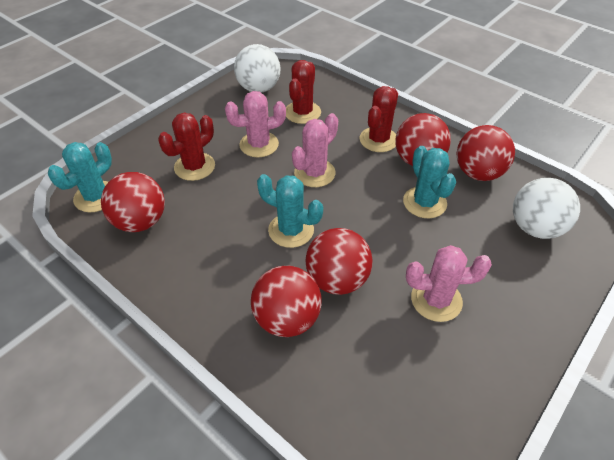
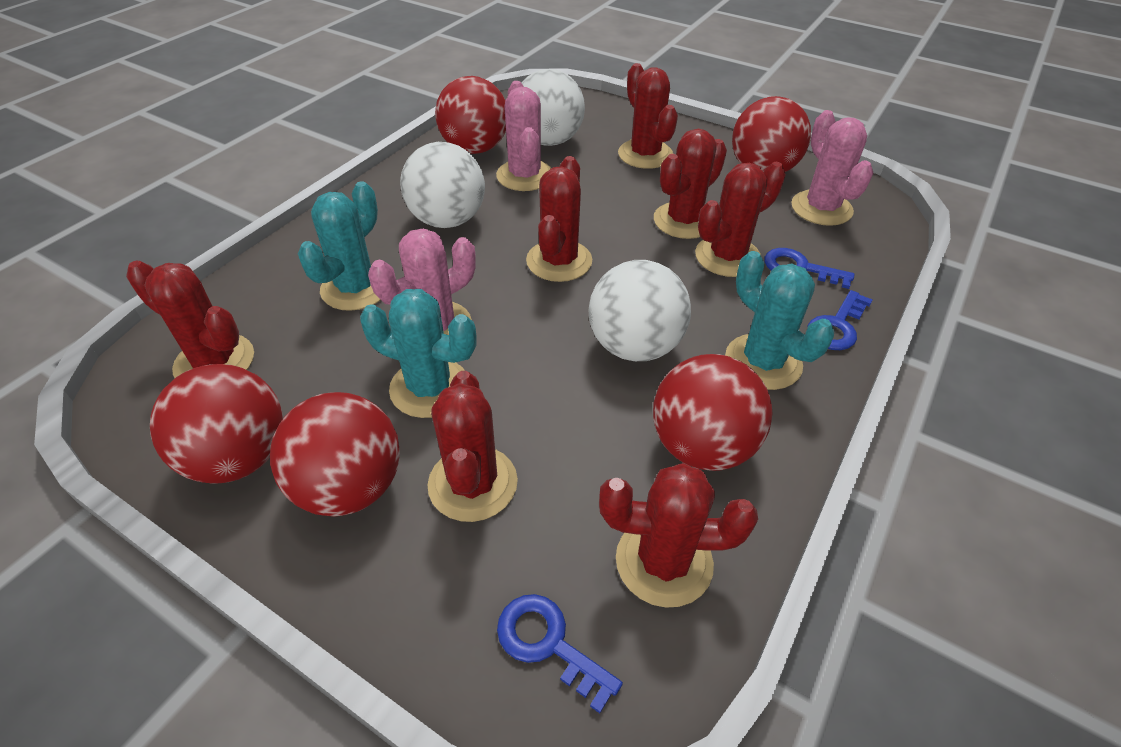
blue key: none = 0 -> [497,594,623,713] [764,248,855,289] [808,290,873,350] = 3
red cactus: [158,112,215,181] [286,60,321,124] [360,86,398,152] = 3 -> [126,261,254,378] [428,371,518,522] [526,156,592,282] [599,463,758,608] [618,63,678,169] [654,129,727,239] [695,162,786,277] = 7
white ball: [234,44,280,92] [513,178,580,239] = 2 -> [400,142,485,228] [522,69,585,146] [589,260,691,361] = 3

